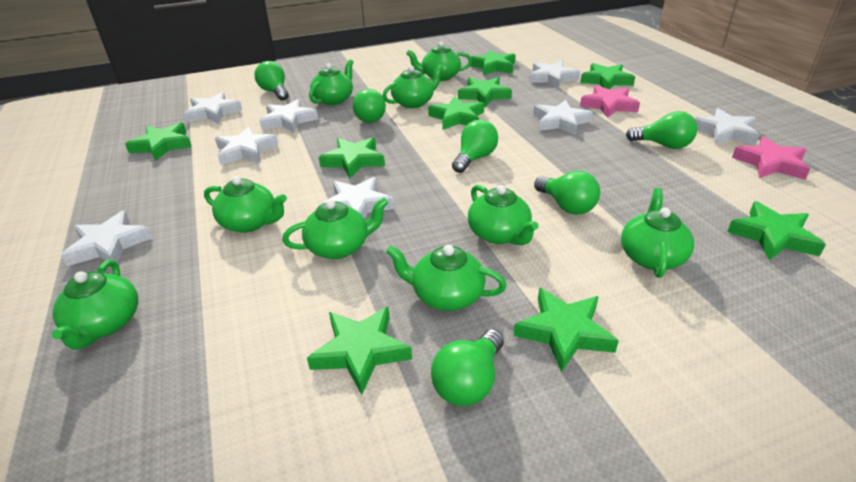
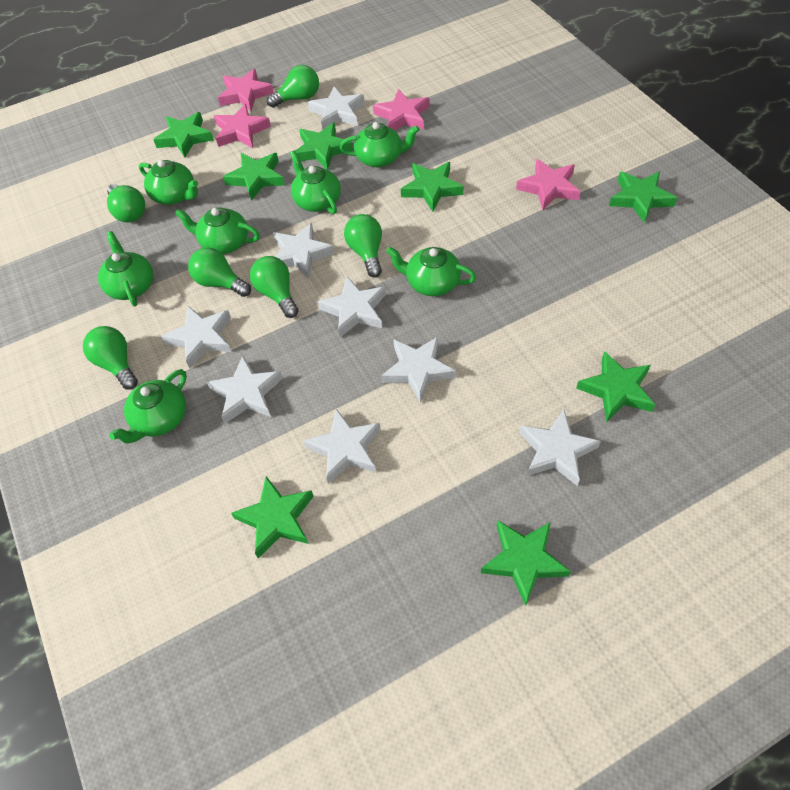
green star: [125,123,192,161] [307,307,412,395] [319,137,385,179] [428,96,485,130] [458,77,512,107] [471,50,516,75] [514,288,619,373] [580,63,635,89] [727,201,826,260] = 9 -> [153,112,214,157] [223,153,285,201] [231,476,314,558] [295,123,353,170] [401,162,464,212] [481,520,571,606] [576,351,655,422] [609,171,677,223] = 8
green teapot: [52,260,138,350] [204,176,287,233] [282,198,388,259] [309,59,353,105] [383,65,443,108] [386,245,507,311] [406,41,472,81] [468,185,539,245] [621,188,694,278] = 9 -> [98,231,153,306] [109,369,187,444] [139,160,198,205] [175,207,260,254] [290,151,341,214] [340,122,419,167] [386,247,476,296] = 7
pink star: [580,85,640,118] [732,136,810,179] = 2 -> [214,104,271,148] [218,69,274,111] [373,89,430,131] [516,159,580,210] = 4

